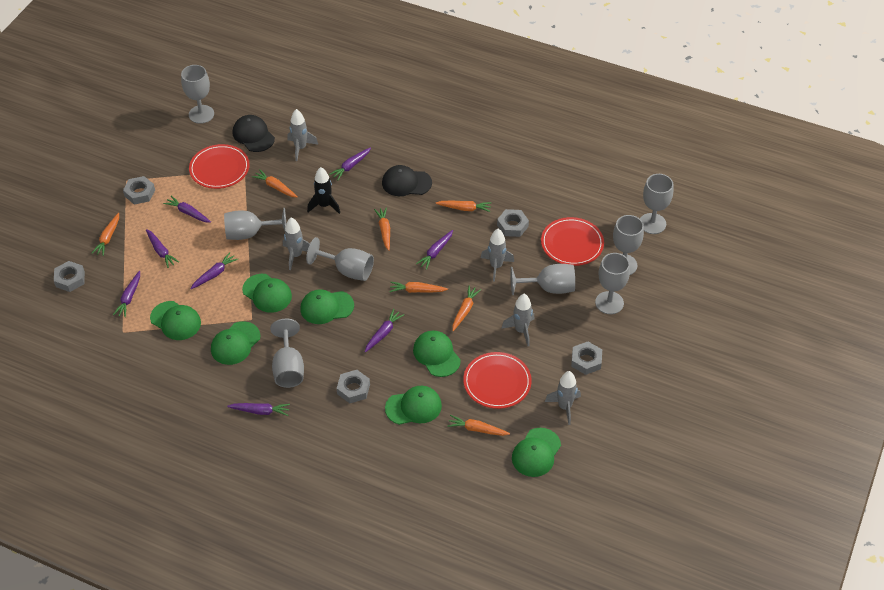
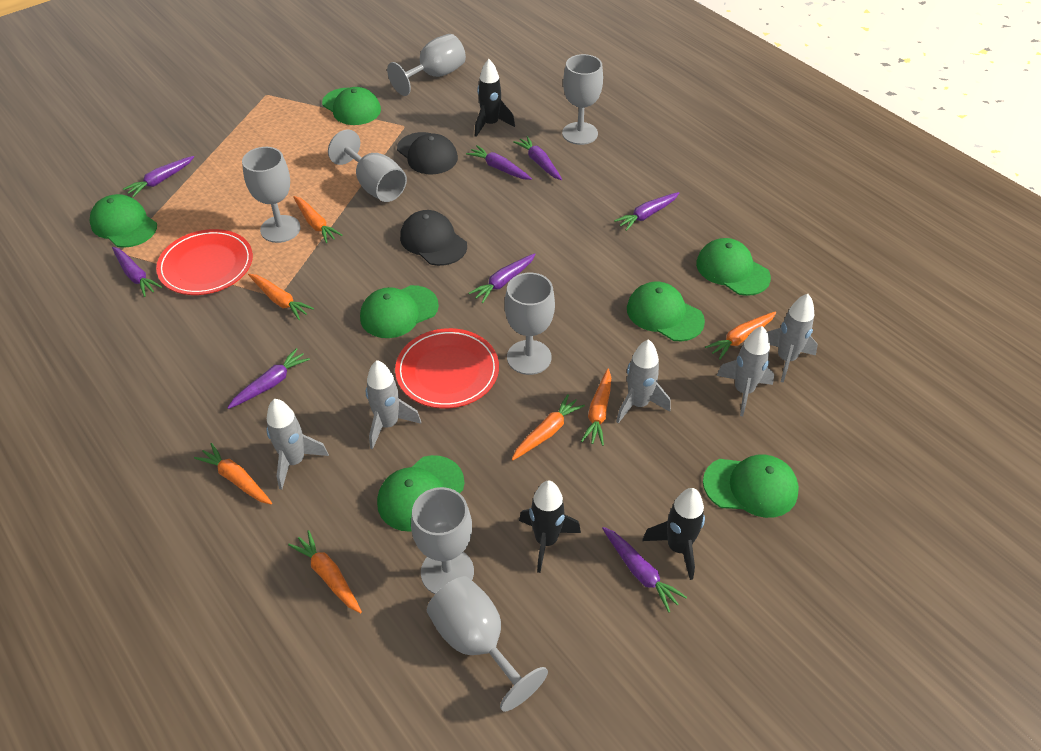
black rocket: [307,167,340,214] = 1 -> [475,59,515,137] [519,481,581,573] [642,488,705,580] = 3
grey goblet: [181,65,214,124] [224,208,286,240] [270,319,304,388] [306,237,374,281] [510,264,575,295] [595,253,630,314] [613,215,644,275] [640,174,673,234] = 8 -> [242,147,301,243] [328,130,407,202] [387,34,466,96] [411,487,474,594] [427,576,548,712] [505,273,555,375] [562,54,603,145] = 7
grey nut: [54,261,85,292] [123,176,155,205] [337,370,370,403] [497,209,529,237] [571,342,602,375] = 5 -> none = 0
red plate: [189,144,250,189] [463,352,532,409] [541,217,604,266] = 3 -> [156,229,253,295] [395,328,499,409] = 2

